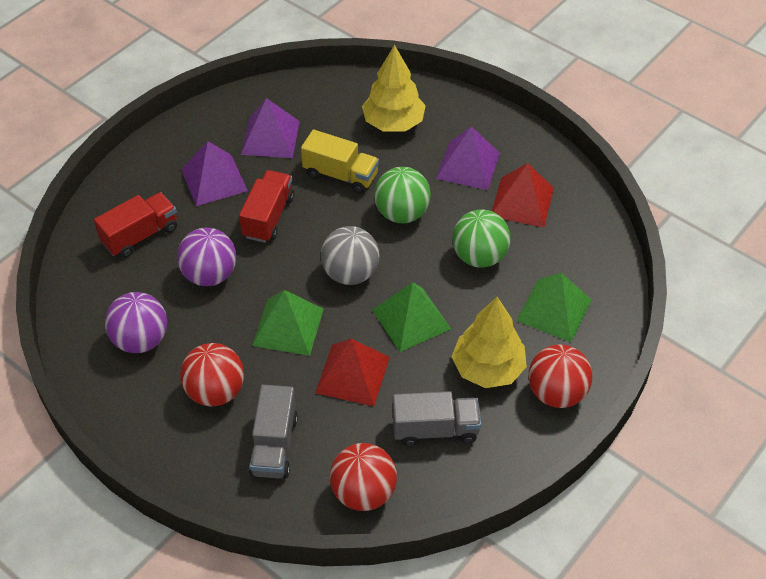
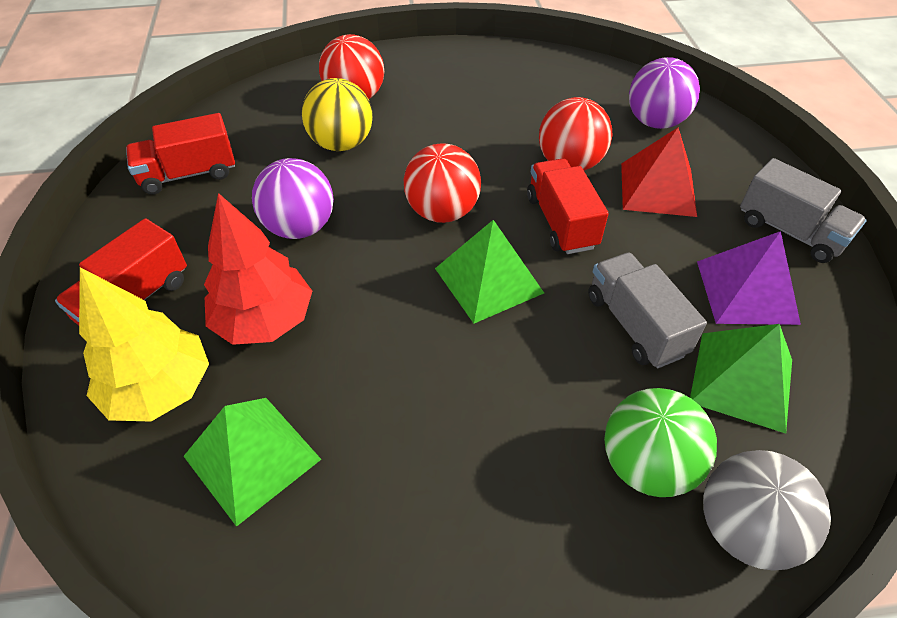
green ball: [374,167,431,223] [452,209,510,268] = 2 -> [604,388,717,497] = 1
purple pyramid: [181,141,248,206] [241,98,300,158] [436,126,500,190] = 3 -> [697,231,801,325] = 1
red pyramid: [315,339,390,406] [492,163,554,227] = 2 -> [621,128,697,217] = 1
red tree: none = 0 -> [204,193,312,345] = 1
red truck: [94,192,177,258] [239,170,294,243] = 2 -> [55,218,187,325] [126,113,235,195] [527,158,609,254] = 3
yellow ball: none = 0 -> [302,78,373,151] = 1
yellow tree: [362,45,426,132] [452,297,527,388] = 2 -> [79,267,209,421] = 1
yellow truck: [301,129,379,194] = 1 -> none = 0

